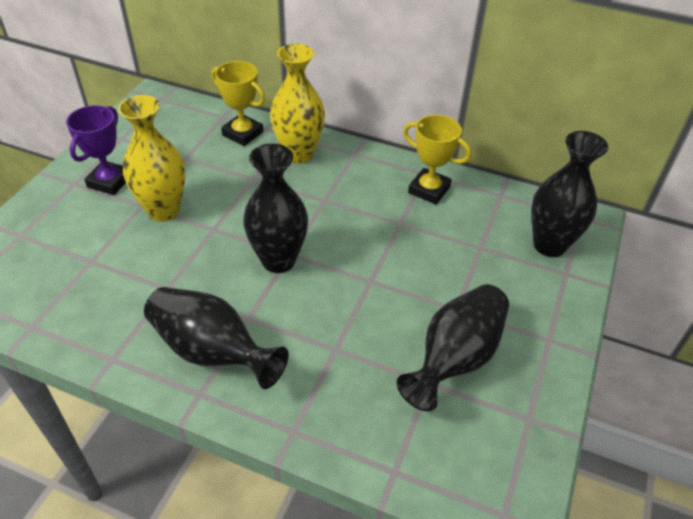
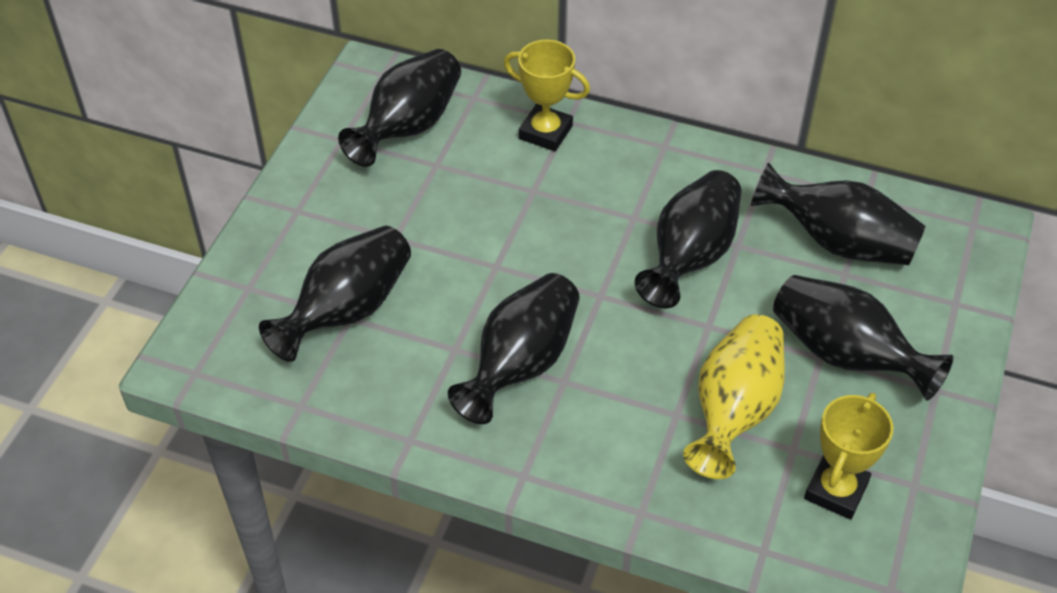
black vase: [144,287,289,389] [243,143,308,273] [397,284,509,411] [531,131,608,257] = 4 -> [259,226,411,362] [338,49,461,167] [448,273,580,424] [635,170,742,308] [751,162,926,265] [773,275,953,401] = 6
purple trophy: [66,105,126,195] = 1 -> none = 0
yellow vase: [118,95,186,222] [270,44,325,164] = 2 -> [683,314,785,479] = 1

